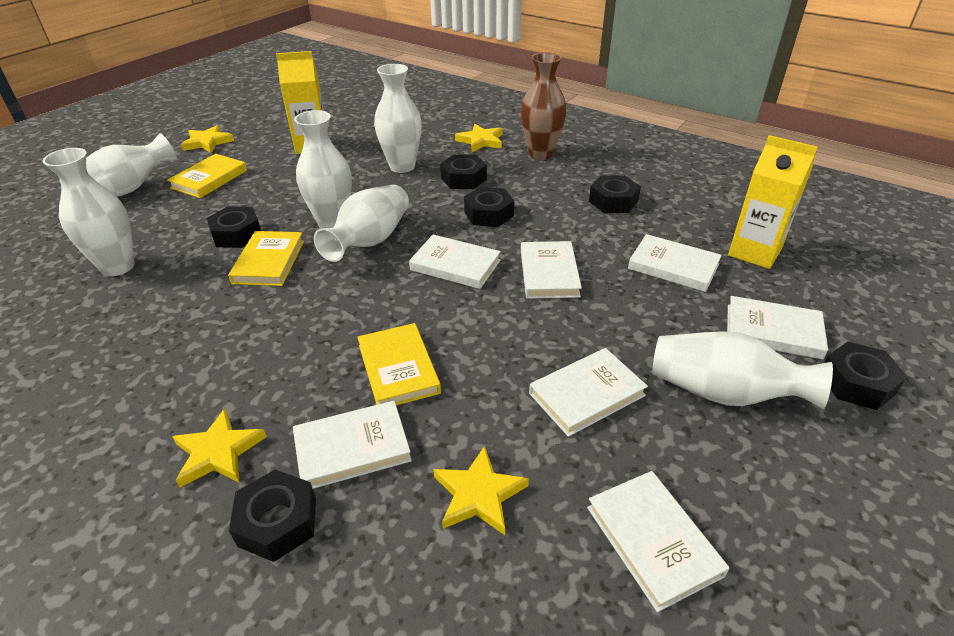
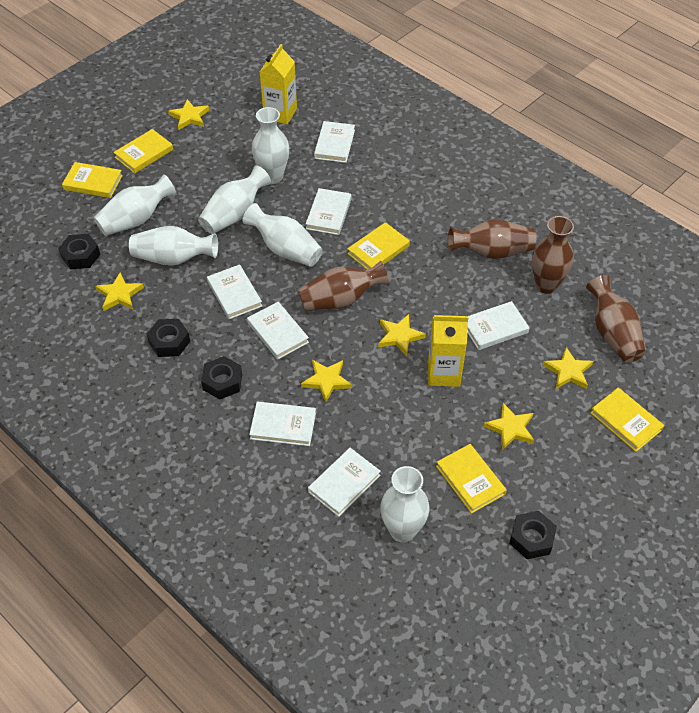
black nut: [206,206,261,248] [229,470,316,562] [440,154,487,189] [464,187,514,227] [589,176,641,213] [824,342,907,410] = 6 -> [58,234,100,269] [147,319,190,357] [201,356,242,399] [509,511,557,559] = 4
brown vase: [521,52,567,160] = 1 -> [298,261,389,311] [448,219,536,259] [532,216,574,294] [586,275,646,363] = 4
yellow book: [167,154,247,198] [228,231,304,286] [357,323,441,405] = 3 -> [62,162,123,198] [114,129,173,173] [347,222,410,269] [436,444,507,514] [590,387,664,452] = 5
yellow star: [172,409,267,487] [181,125,234,153] [433,446,529,535] [455,124,503,152] = 4 -> [95,272,144,311] [168,99,209,130] [301,360,352,402] [378,314,426,356] [483,403,534,450] [543,347,593,389] = 6

